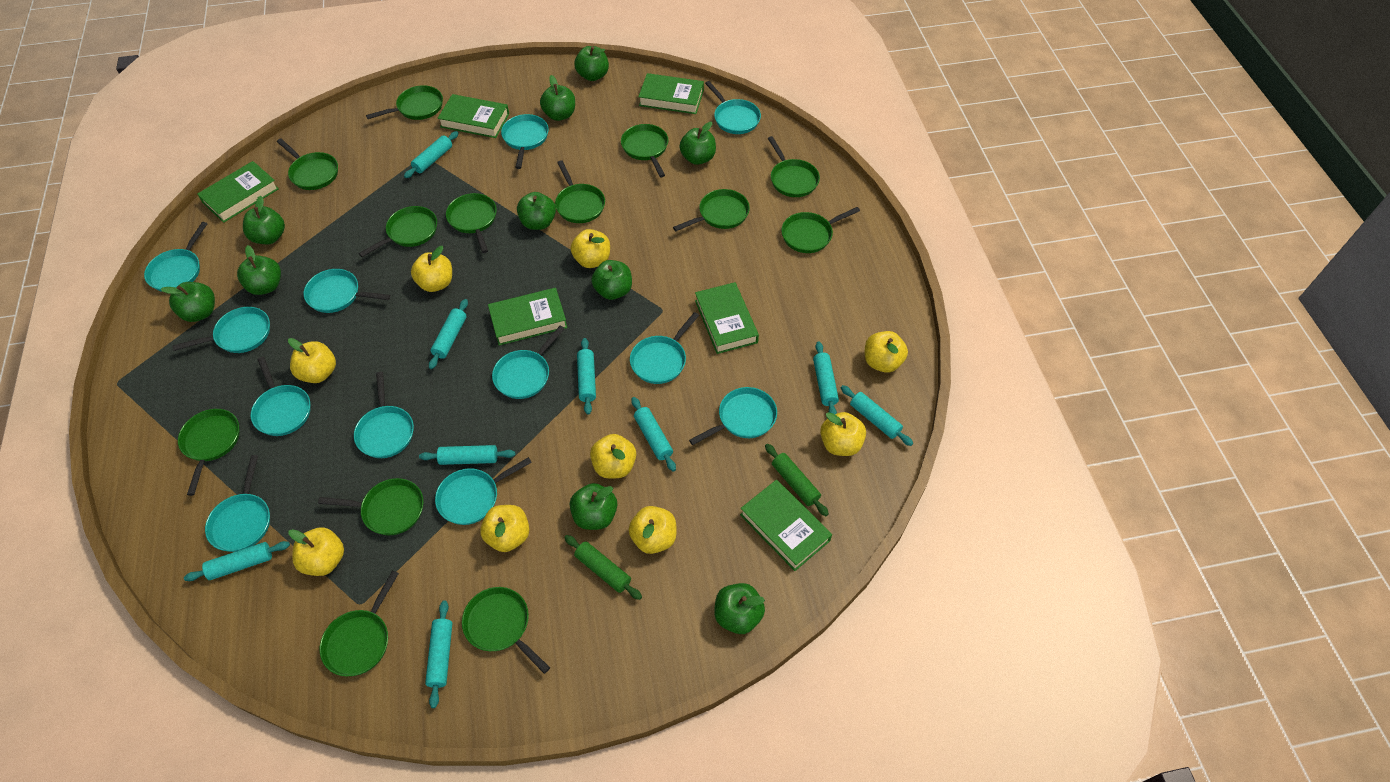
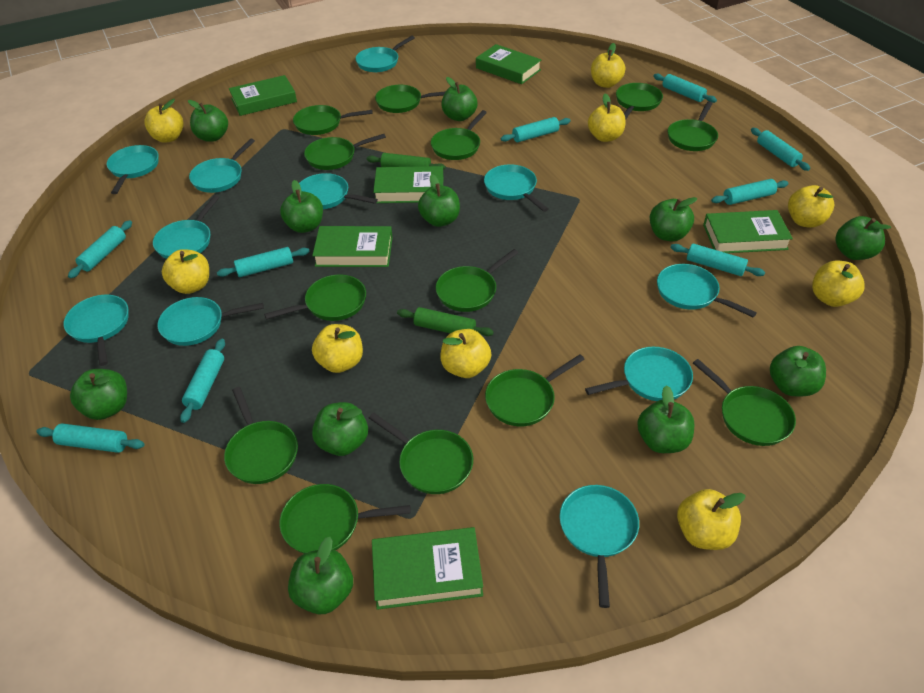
green apple: [161,282,215,322] [237,245,281,295] [243,196,285,244] [517,192,556,230] [540,75,575,121] [570,483,617,530] [574,46,609,81] [591,260,632,300] [679,122,716,165] [714,583,765,634] = 10 -> [70,369,127,420] [188,100,228,142] [280,180,323,233] [288,537,353,614] [312,402,368,456] [418,174,460,227] [441,77,478,121] [637,385,694,453] [650,197,697,241] [770,346,826,396] [835,216,891,260] = 11
turquoise pan: [144,222,208,292] [172,307,270,353] [205,455,270,552] [251,357,310,436] [304,269,390,313] [354,372,414,458] [435,457,532,525] [492,325,565,399] [501,114,549,169] [630,312,699,384] [689,387,777,445] [705,81,761,134] = 12 -> [64,295,129,366] [107,145,159,194] [153,195,219,259] [157,297,264,346] [189,138,255,193] [299,173,378,209] [355,36,415,72] [484,164,548,212] [560,485,639,608] [585,347,693,401] [657,264,757,317] = 11

